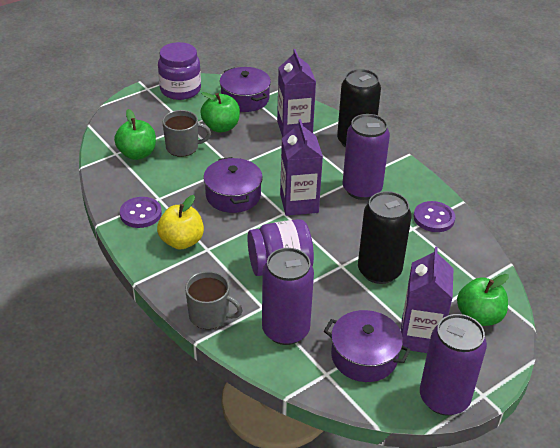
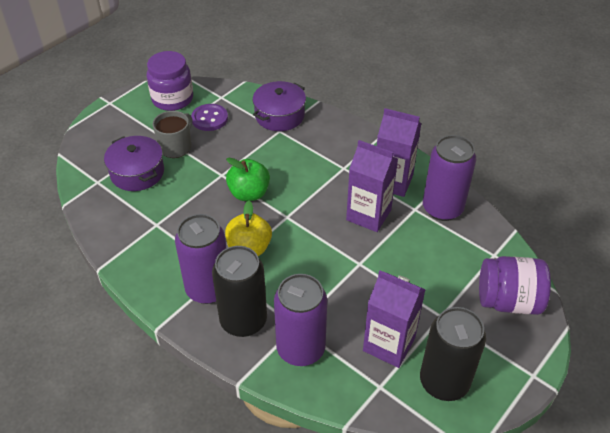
green apple: [114,109,156,160] [201,92,240,132] [457,274,509,326] = 3 -> [226,158,270,201] = 1
grey mug: [162,110,211,157] [185,271,243,329] = 2 -> [153,111,192,158] = 1
purple button: [120,197,162,228] [414,201,456,232] = 2 -> [191,104,228,131] = 1
purple pot: [203,157,263,213] [219,67,271,112] [324,310,410,382] = 3 -> [104,136,164,191] [253,81,306,131] = 2

